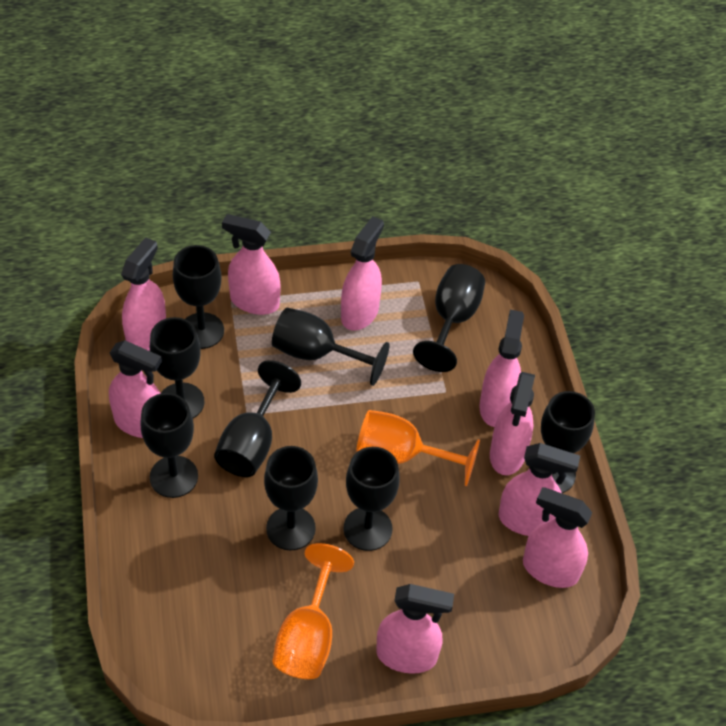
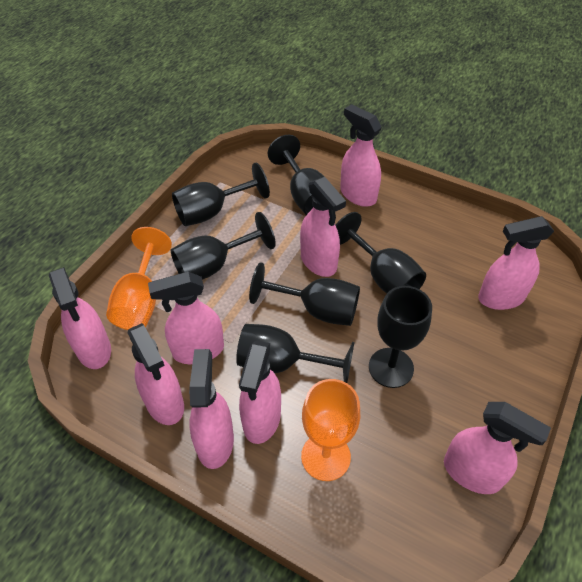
black goblet: [140,393,198,498] [150,317,204,418] [173,245,224,349] [214,360,301,477] [264,446,318,550] [272,308,389,386] [343,447,400,551] [413,264,485,372] [529,391,595,493] = 9 -> [171,212,276,280] [172,163,270,226] [236,324,355,383] [249,262,360,326] [268,135,324,215] [336,212,426,293] [369,286,432,388] = 7

